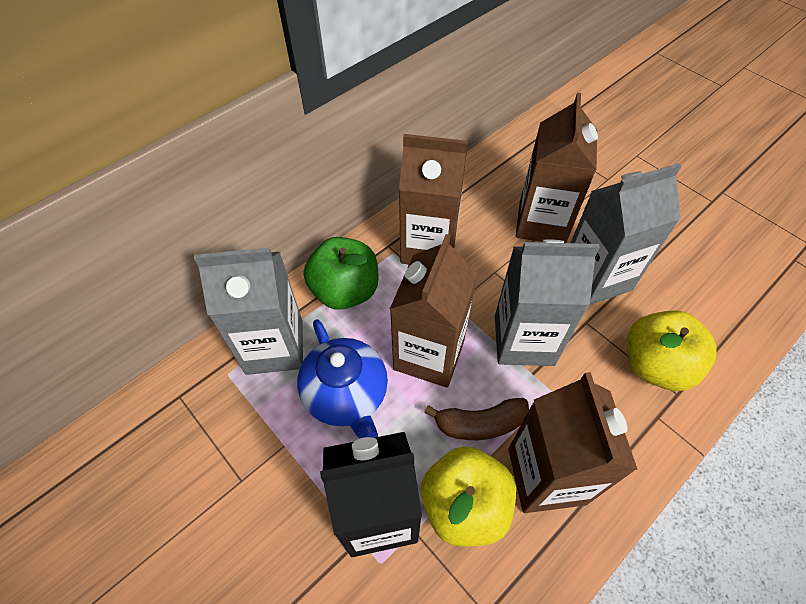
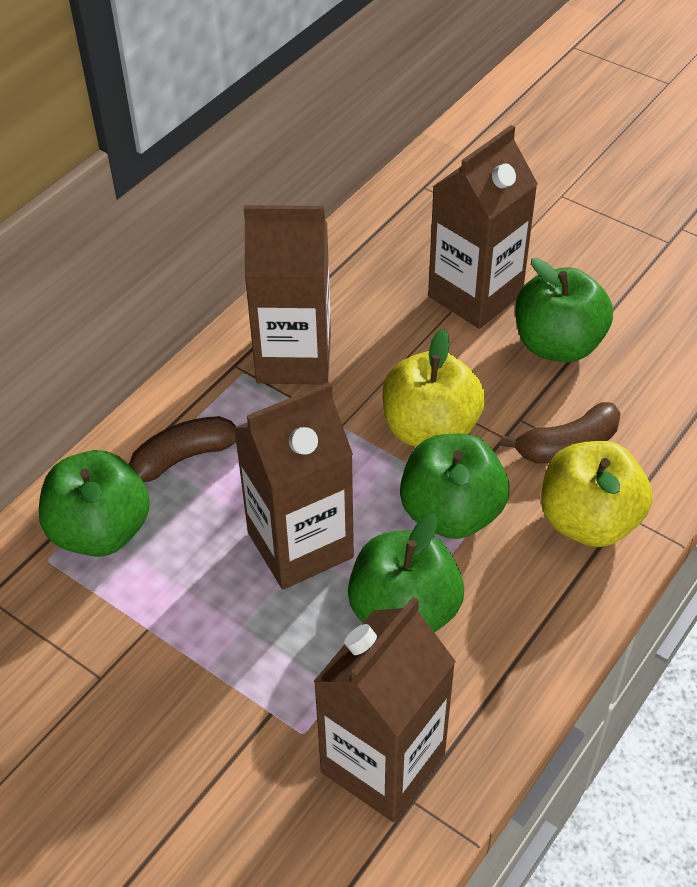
black carton: [320,432,422,557] = 1 -> none = 0
blue teapot: [297,319,388,439] = 1 -> none = 0
brown banana: [424,398,529,440] = 1 -> [129,416,237,482] [501,402,621,463] = 2
green apple: [304,237,378,310] = 1 -> [39,450,150,557] [348,513,464,633] [400,434,510,539] [515,258,613,362] = 4
grey carton: [194,248,303,375] [495,239,600,366] [571,163,682,305] = 3 -> none = 0

